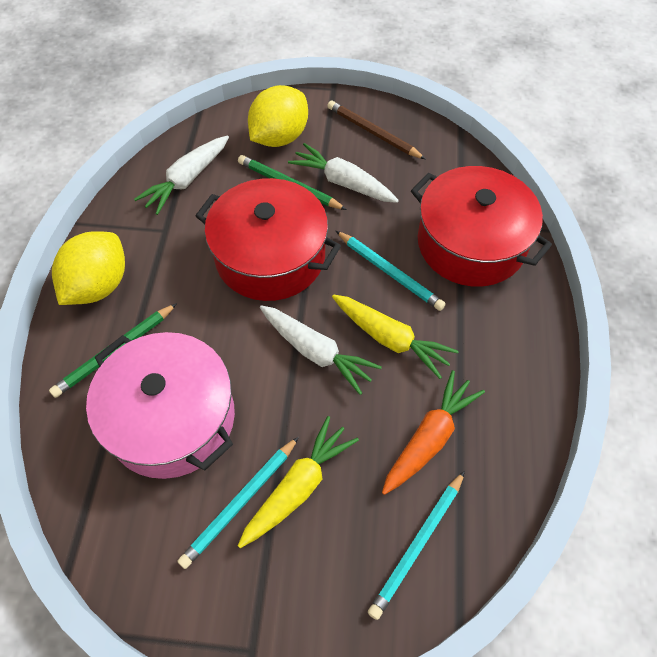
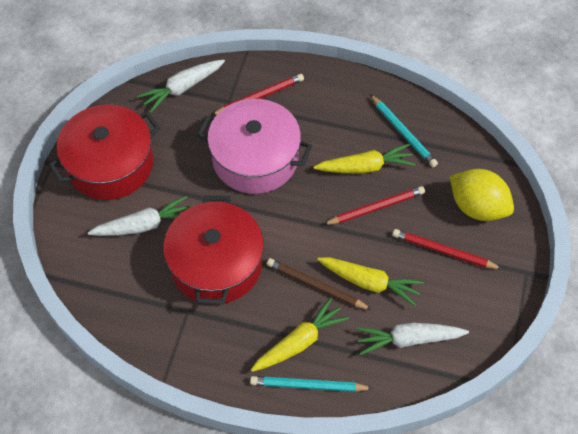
green pencil: [49,303,177,398] [238,155,347,210] = 2 -> none = 0
orange carrot: [382,370,485,495] = 1 -> none = 0
red pencil: none = 0 -> [212,74,304,115] [323,186,425,225] [392,229,502,269] = 3
turquoise pencil: [177,437,299,569] [336,231,446,311] [368,471,465,620] = 3 -> [250,376,373,392] [370,95,438,167] = 2
yellow carrot: [238,416,359,548] [332,294,459,379] = 2 -> [251,297,349,372] [314,144,415,174] [317,257,424,306] = 3
yellow lemon: [52,231,125,305] [248,85,308,147] = 2 -> [450,169,514,221] = 1

